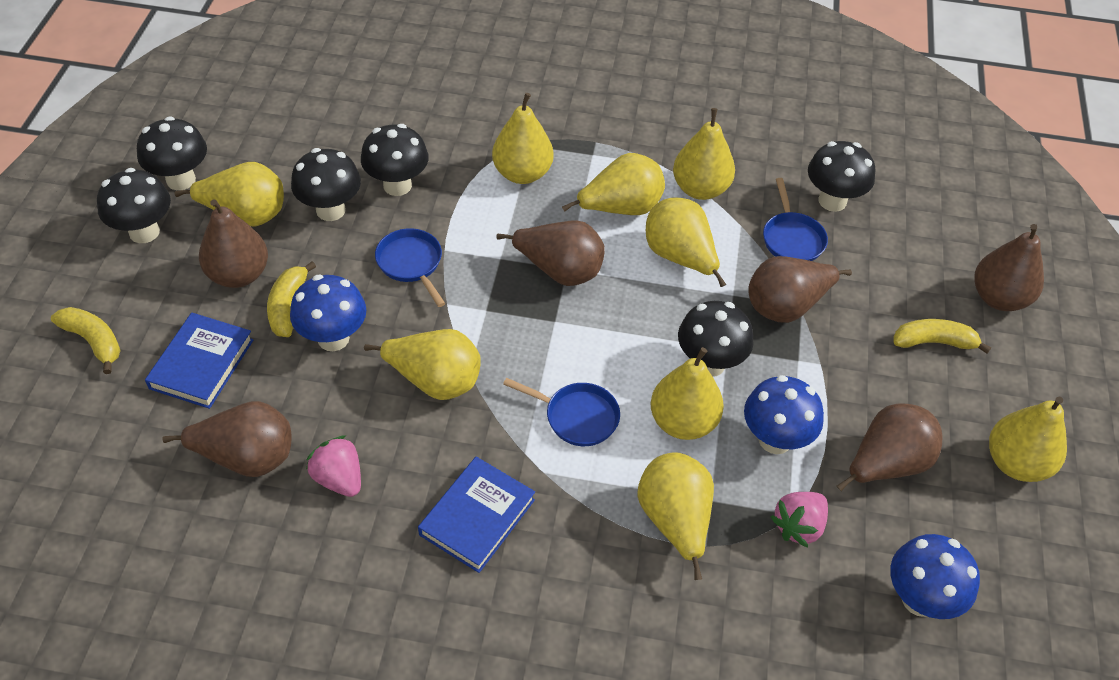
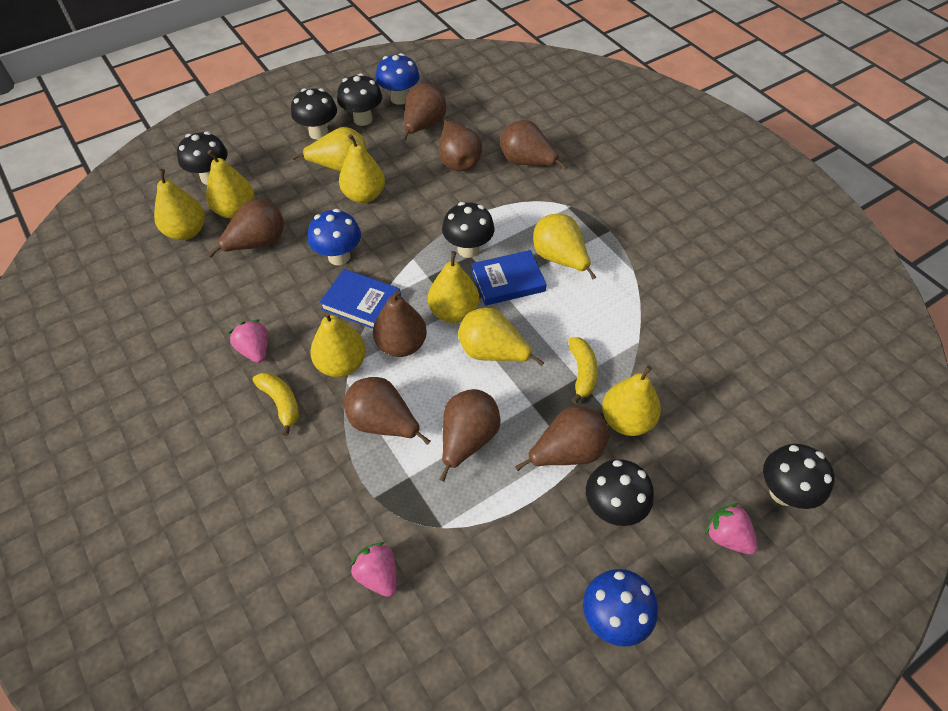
blue pan: [375,228,445,307] [503,378,620,446] [763,178,828,261] = 3 -> none = 0
brown pear: [162,401,291,477] [199,199,268,288] [496,220,605,286] [748,256,852,323] [837,403,943,491] [974,224,1044,311] = 6 -> [208,200,284,258] [344,377,431,445] [373,290,427,357] [402,83,446,141] [439,119,482,171] [439,389,501,482] [500,120,567,170] [515,406,609,471] = 8
pink strawberry: [306,435,361,497] [771,492,828,548] = 2 -> [229,319,268,363] [350,542,397,597] [705,503,758,554] = 3
yellow banana: [51,307,121,374] [267,261,316,337] [893,319,991,354] = 3 -> [253,372,299,436] [568,337,598,404] = 2

